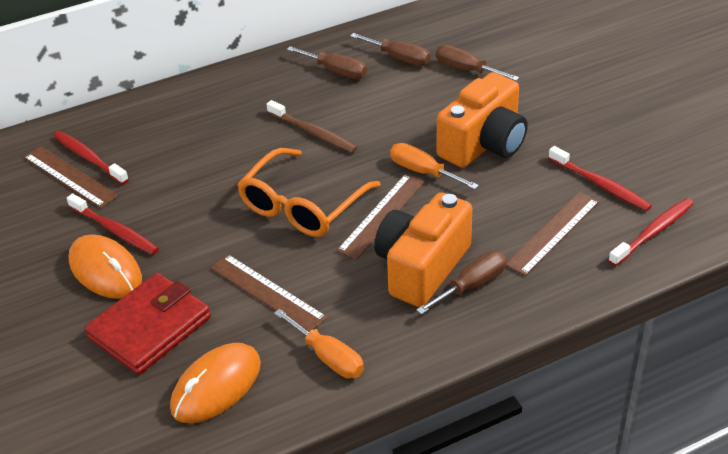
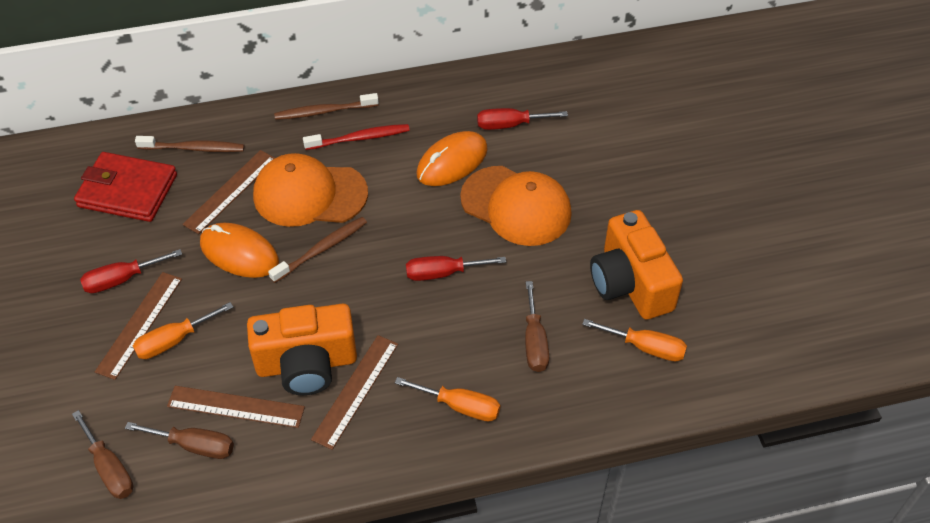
brown screwdriver: [287,46,367,79] [350,33,430,66] [416,251,507,315] [436,45,519,81] = 4 -> [72,410,133,499] [125,422,234,459] [525,281,549,372] = 3
brown toothbrush: [267,100,357,153] = 1 -> [135,136,244,152] [268,217,367,283] [274,93,379,120] = 3
orange cap: none = 0 -> [253,153,368,227] [460,166,572,246] = 2
orange glasses: [237,148,381,237] = 1 -> none = 0
orange screwdriver: [274,309,364,379] [390,143,479,189] = 2 -> [133,302,233,359] [395,377,500,421] [582,319,687,361] = 3
red screwdriver: none = 0 -> [80,249,182,293] [406,256,506,281] [477,108,568,130] = 3
red toothbrush: [54,131,129,185] [67,193,159,255] [548,146,652,211] [608,198,694,266] = 4 -> [303,124,410,150] = 1

